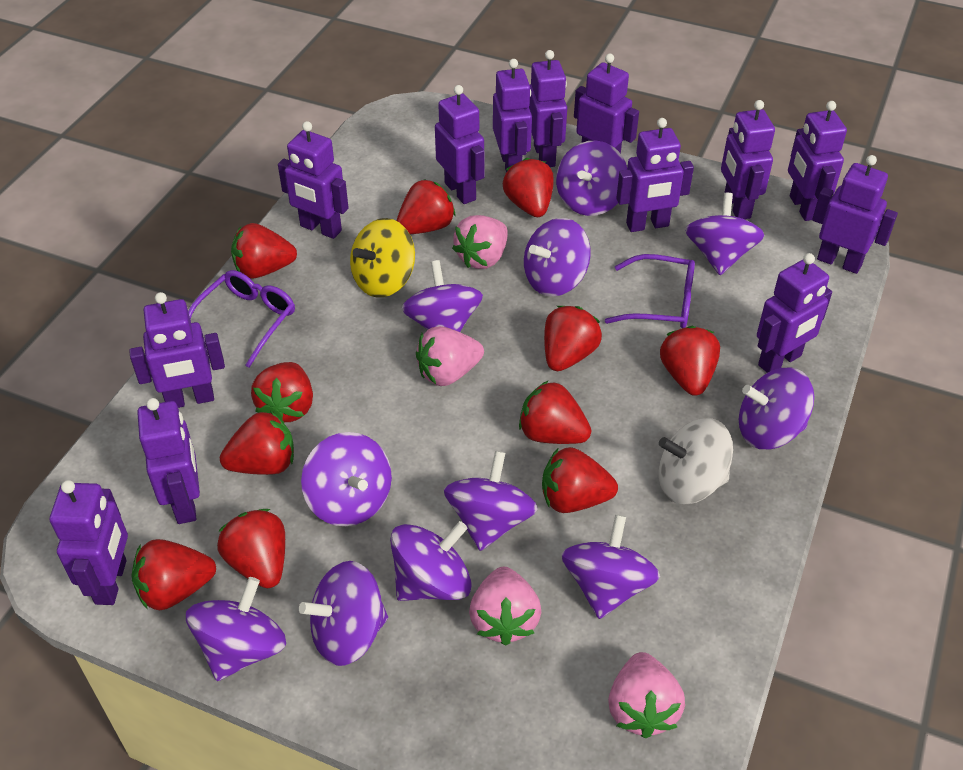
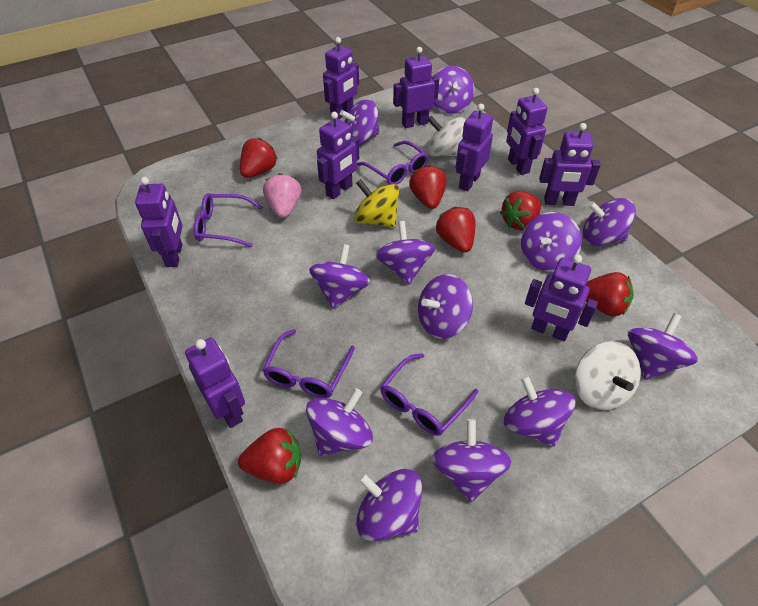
pink strawberry: [416,326,484,386] [452,215,508,269] [469,567,541,646] [608,652,685,738] = 4 -> [263,173,301,218] = 1
purple glasses: [188,270,295,368] [605,254,695,328] = 2 -> [194,193,263,247] [262,329,355,398] [357,141,429,185] [380,353,478,436] = 4
purple robot: [50,480,128,605] [129,292,225,408] [137,398,200,524] [278,121,349,239] [435,85,485,204] [493,59,532,172] [529,50,567,167] [574,53,639,154] [616,118,694,232] [721,100,775,219] [757,253,832,373] [788,101,847,221] [812,155,898,274] = 13 -> [135,177,182,267] [185,338,245,428] [317,112,359,199] [323,37,359,119] [393,47,439,128] [455,104,493,191] [506,88,548,175] [525,254,598,342] [539,123,601,206] = 9
purple spinning top: [186,577,286,681] [299,561,388,666] [301,432,392,526] [390,521,471,601] [402,260,483,332] [444,451,538,551] [524,218,591,297] [556,141,627,216] [561,514,660,619] [685,193,764,275] [739,367,814,449] = 11 -> [306,388,373,456] [309,244,370,309] [340,99,379,146] [356,469,423,541] [375,221,435,284] [418,274,473,339] [432,419,512,502] [433,66,474,114] [504,375,576,447] [521,212,582,272] [583,198,636,246] [628,313,698,380] = 12
red strawberry: [131,539,216,610] [217,509,285,588] [220,411,294,475] [231,223,297,279] [251,362,313,423] [397,179,456,234] [503,158,554,217] [519,381,591,444] [542,447,618,513] [544,306,602,371] [660,326,720,396] = 11 -> [238,428,301,484] [240,138,278,178] [409,165,447,209] [436,207,475,253] [500,191,541,230] [586,272,634,316] = 6
white spinning top: [658,418,733,504] = 1 -> [427,116,466,156] [575,341,641,410] = 2

